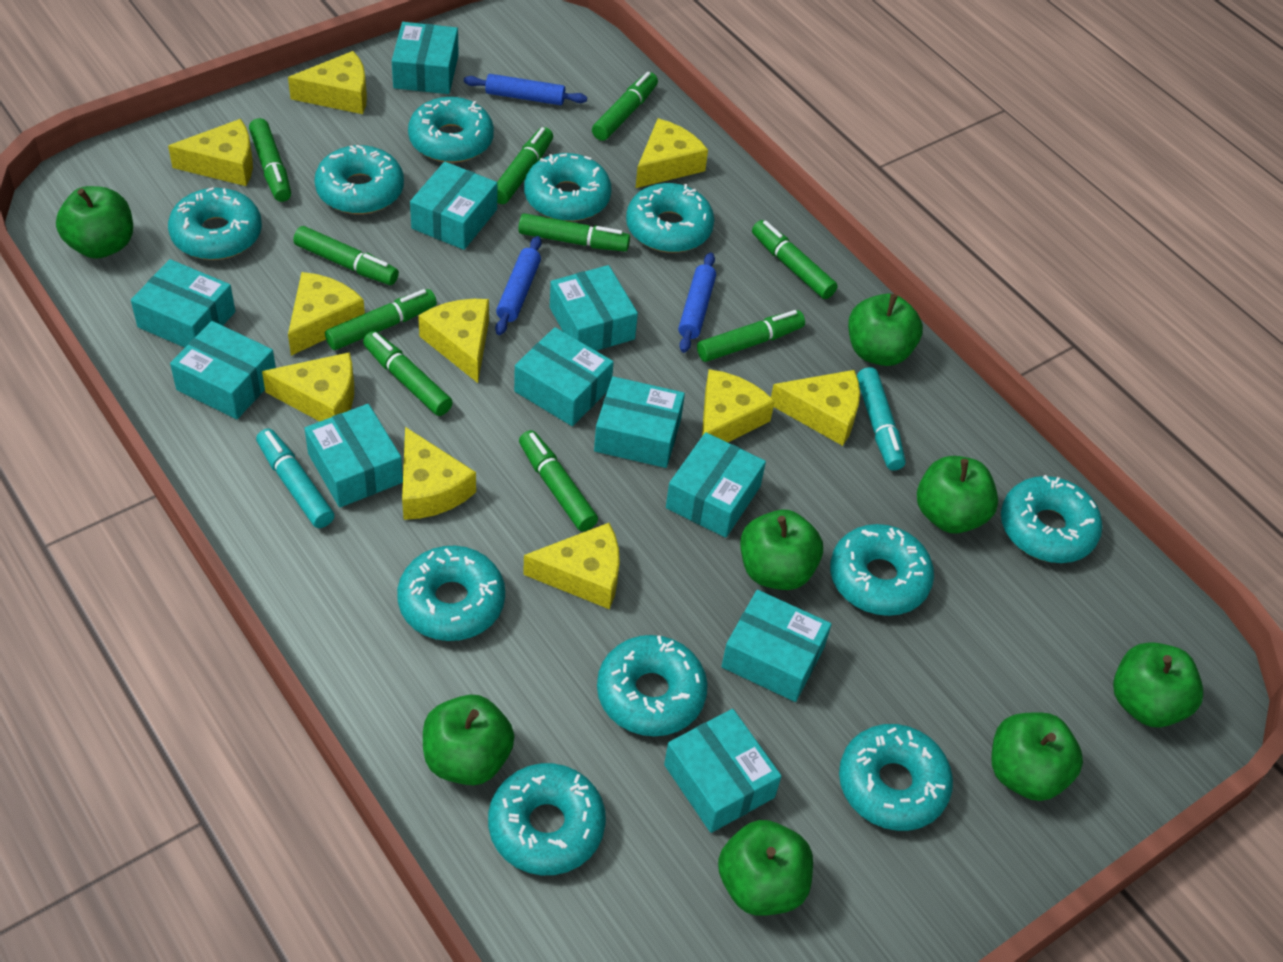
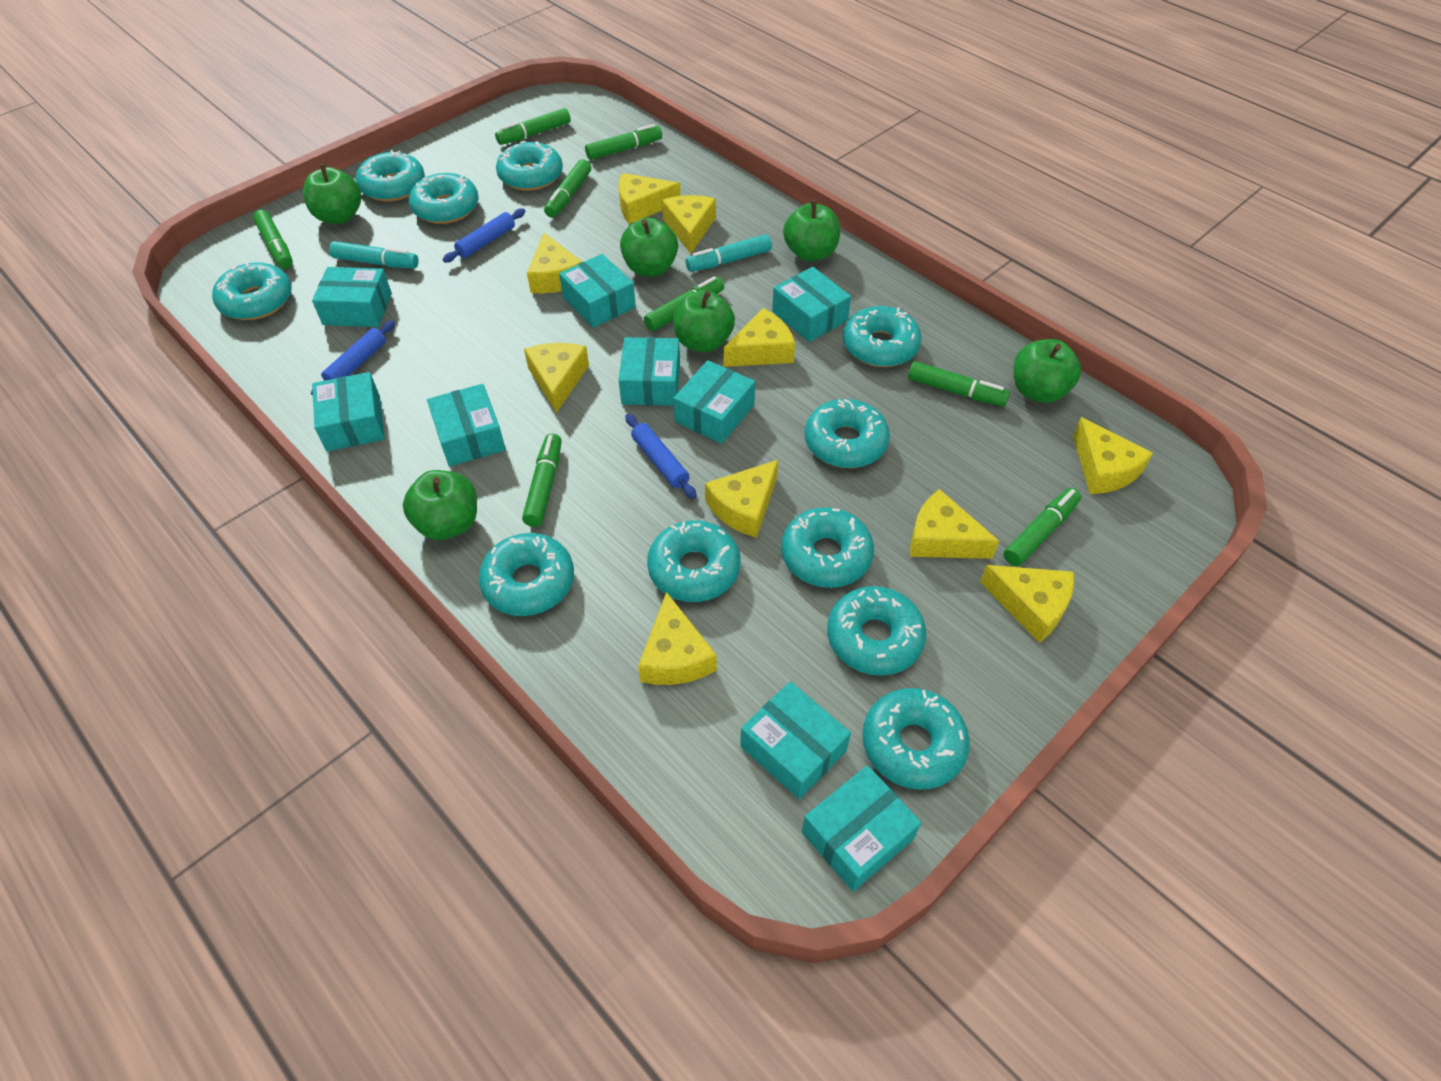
green apple: [56,186,133,259] [423,695,515,785] [718,820,813,916] [740,509,823,590] [848,293,923,366] [917,456,998,534] [991,713,1083,801] [1113,642,1204,728] = 8 -> [303,164,361,224] [403,470,477,540] [620,218,678,277] [673,290,735,352] [783,200,840,261] [1014,339,1081,403] = 6
green marker: [249,118,291,202] [293,226,399,285] [325,289,437,350] [363,331,453,416] [497,127,553,204] [518,213,630,251] [519,430,598,531] [592,72,658,141] [697,310,805,362] [752,220,838,299] = 10 -> [253,210,293,269] [495,108,571,145] [522,434,562,527] [544,159,591,218] [585,124,662,160] [644,276,724,331] [908,361,1010,406] [1004,488,1081,566] = 8
turquoise box: [131,259,235,348] [170,321,276,419] [304,404,403,508] [392,22,459,94] [410,162,497,250] [514,327,614,426] [550,265,638,351] [594,376,685,468] [664,709,782,833] [666,432,766,538] [721,590,832,702] = 11 -> [312,267,392,327] [312,372,385,451] [427,384,506,467] [559,254,636,328] [619,337,680,406] [673,360,755,444] [740,681,851,800] [772,267,851,342] [802,765,921,892] = 9

